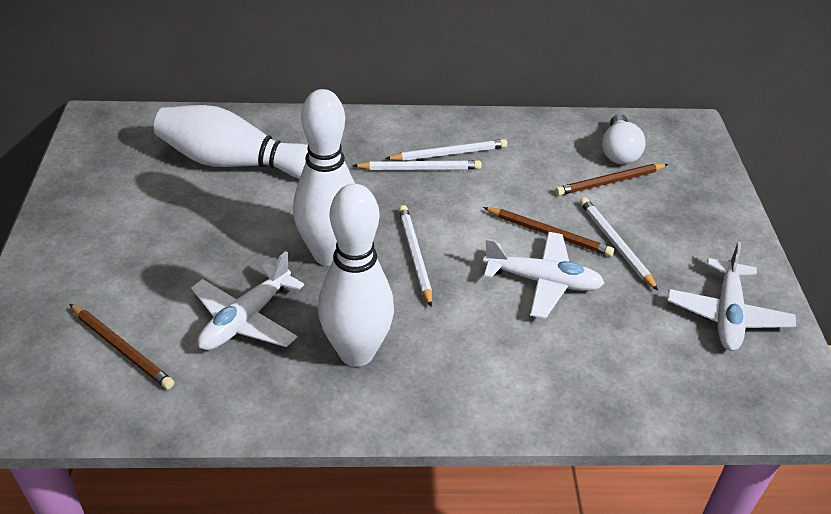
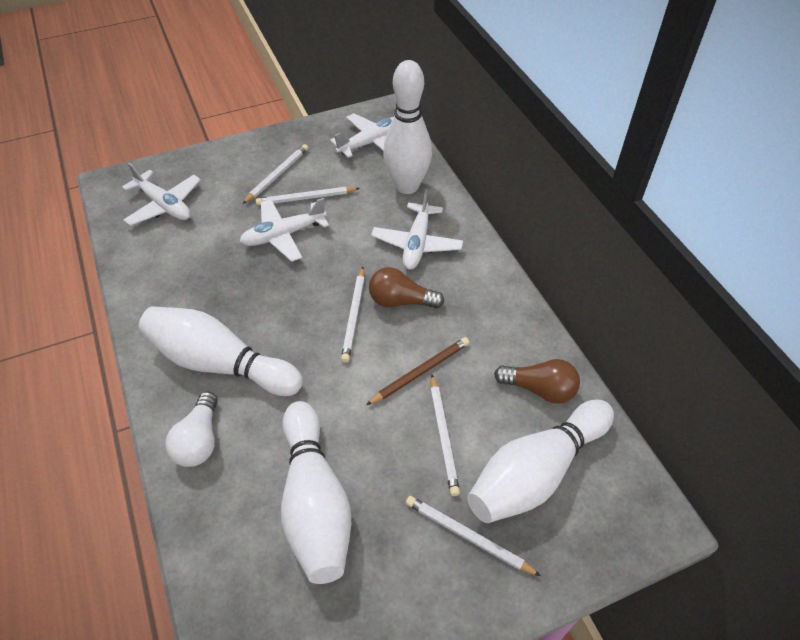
brown light bulb: none = 0 -> [369,267,444,309] [494,359,580,404] = 2
brown pencil: [70,304,174,389] [483,207,614,256] [555,164,668,196] = 3 -> [366,337,469,405] = 1
white bowling pin: [154,105,308,179] [293,89,355,266] [318,184,394,367] = 3 -> [139,306,303,396] [281,401,351,584] [383,60,432,194] [467,400,614,523] = 4
white pencil: [352,160,482,170] [385,139,507,161] [399,205,432,307] [580,197,658,291] = 4 -> [243,144,308,204] [256,187,360,205] [341,267,365,363] [406,496,541,576] [430,375,460,496] = 5
white plane: [191,251,304,350] [483,232,604,319] [667,242,796,351] = 3 -> [122,162,201,226] [240,198,329,262] [330,113,393,158] [371,189,463,270] = 4

